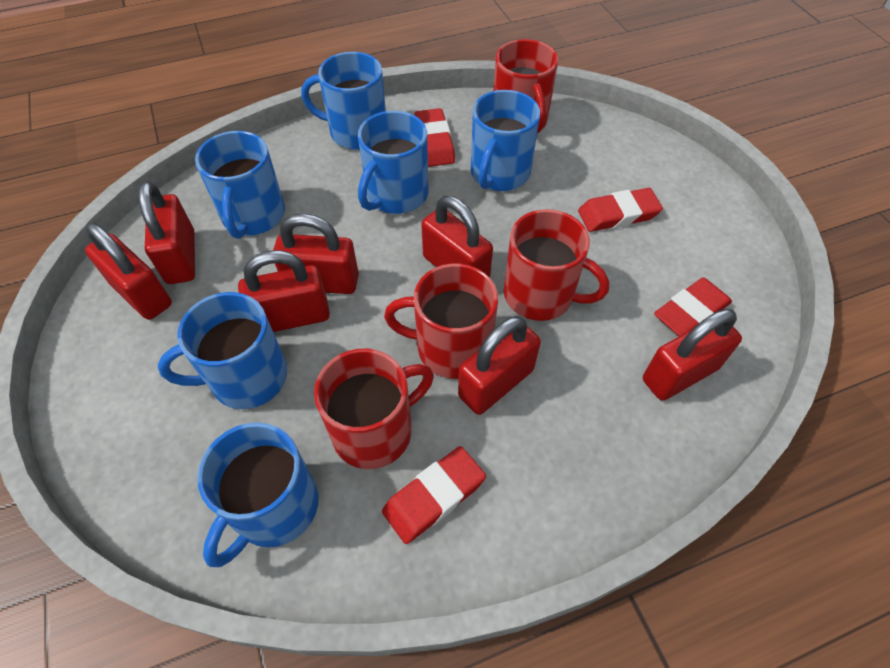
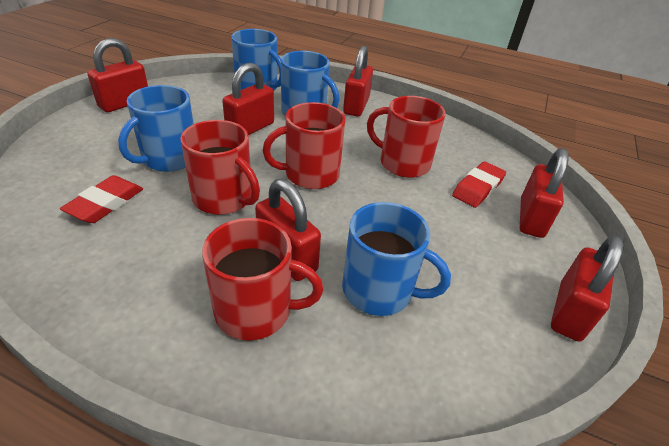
blue mug: [158,292,287,409] [195,131,285,239] [197,422,318,567] [301,52,386,150] [358,111,428,214] [471,90,540,191] = 6 -> [118,85,194,172] [231,29,281,91] [281,51,339,117] [342,202,451,316] = 4
red eraser: [382,446,486,544] [414,108,455,167] [578,188,663,232] [654,277,732,336] = 4 -> [60,175,143,223] [452,161,506,208] = 2
red padlock: [85,223,172,320] [138,181,195,284] [238,250,330,332] [273,213,359,294] [421,196,493,277] [458,316,541,415] [643,309,742,401] = 7 -> [88,38,148,112] [222,63,274,135] [255,179,321,281] [343,46,373,116] [520,148,569,238] [551,235,624,342] = 6

